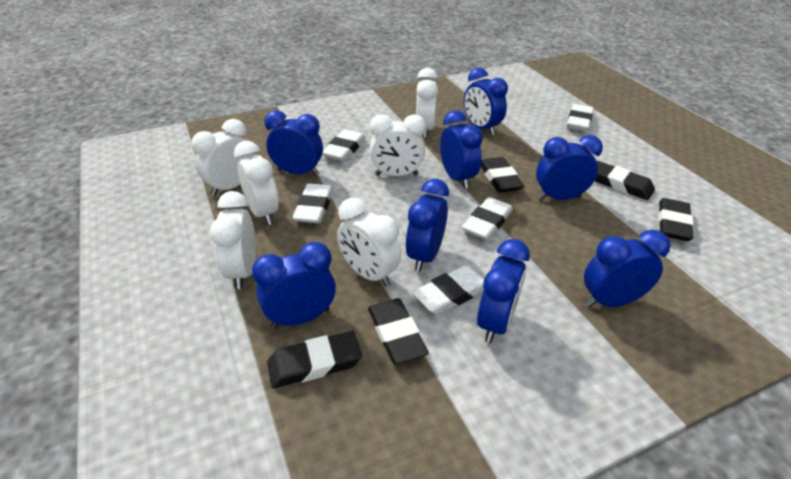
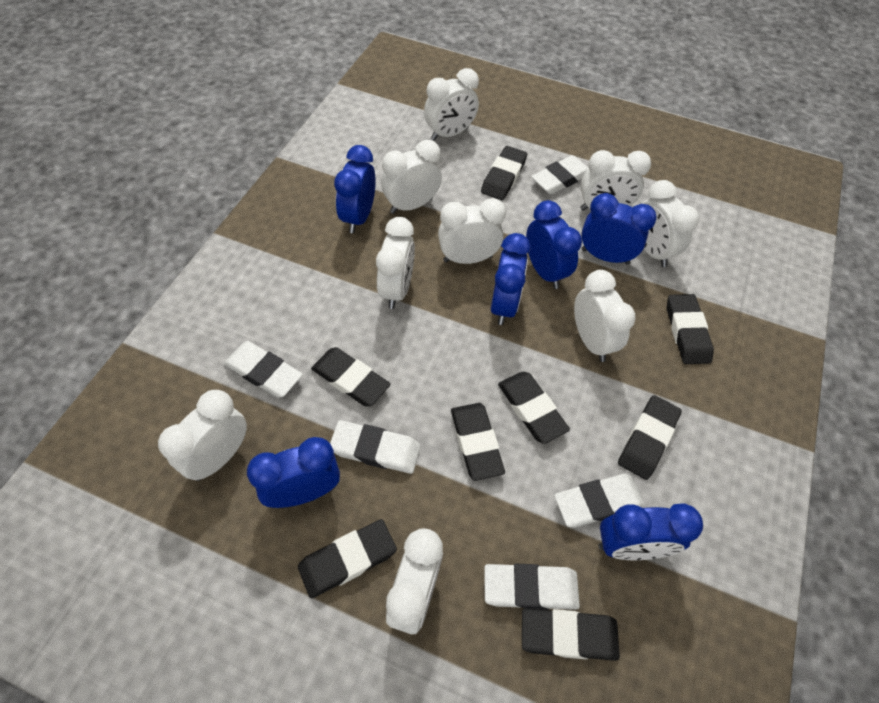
black eraser: [267,331,362,388] [368,298,429,364] [481,157,524,193] [595,161,655,200] [658,198,694,241] = 5 -> [298,519,397,598] [311,347,391,406] [451,403,505,481] [481,146,527,200] [498,372,570,444] [522,608,620,661] [618,395,682,480] [667,294,714,364] = 8
blue clock: [252,242,336,328] [264,110,323,176] [405,179,449,272] [440,111,483,189] [464,68,508,136] [477,239,530,343] [536,135,603,200] [584,230,671,307] = 8 -> [247,437,340,508] [334,145,376,233] [491,233,531,325] [526,200,582,289] [581,193,657,265] [598,503,703,560] = 6
white clock: [191,119,253,196] [210,191,256,289] [234,141,279,225] [337,198,401,287] [370,114,426,176] [416,68,438,138] = 6 -> [158,390,247,481] [376,217,415,309] [381,140,442,214] [386,528,443,634] [424,68,479,141] [438,198,506,264] [574,270,636,362] [580,150,651,211] [642,180,699,267] = 9

